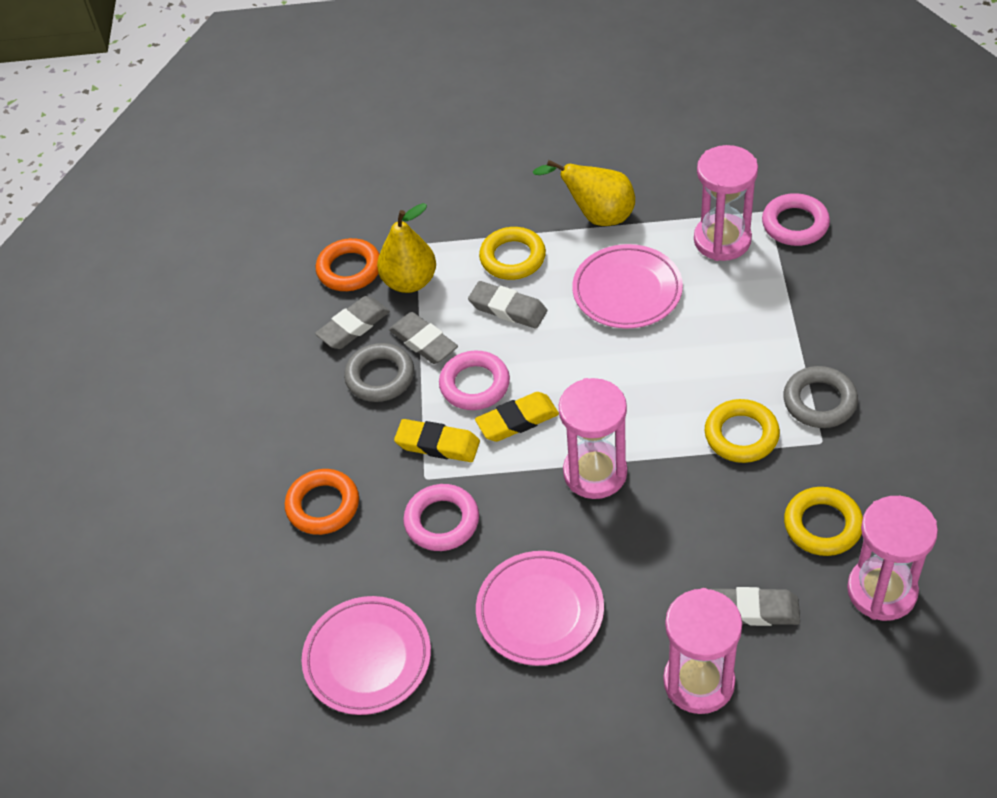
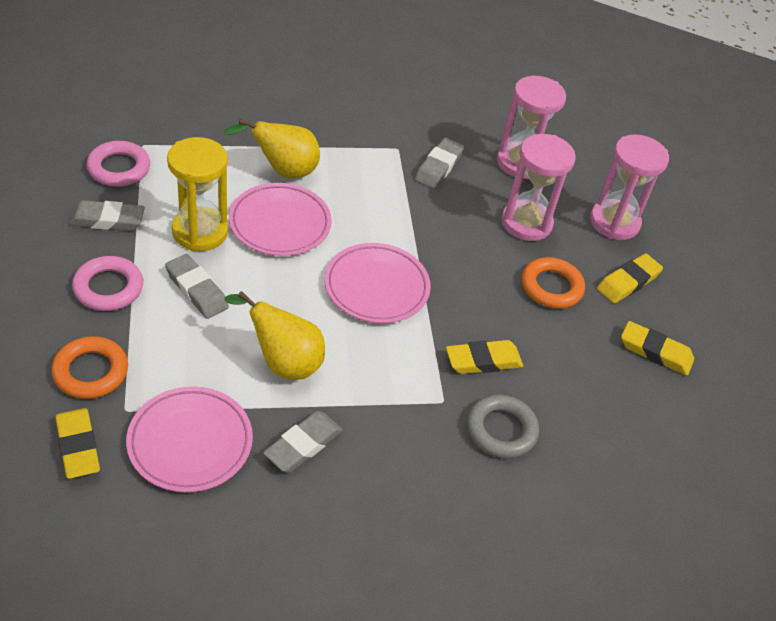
grey ring: [344,343,414,402] [783,366,858,428] = 2 -> [467,394,539,459] = 1
pink hourglass: [559,378,627,499] [663,588,742,714] [694,145,758,261] [847,496,938,621] = 4 -> [497,76,566,180] [501,134,576,241] [590,134,669,240] = 3
pink ring: [403,484,479,551] [439,351,510,410] [762,193,830,246] = 3 -> [72,256,143,311] [86,141,150,187] = 2
yellow eraser: [394,419,480,462] [475,392,559,442] = 2 -> [55,408,100,479] [446,340,523,374] [597,253,663,304] [621,321,694,376] = 4
yellow hourglass: none = 0 -> [167,137,228,251] = 1
yellow ring: [479,227,546,280] [705,399,780,463] [784,487,863,556] = 3 -> none = 0

